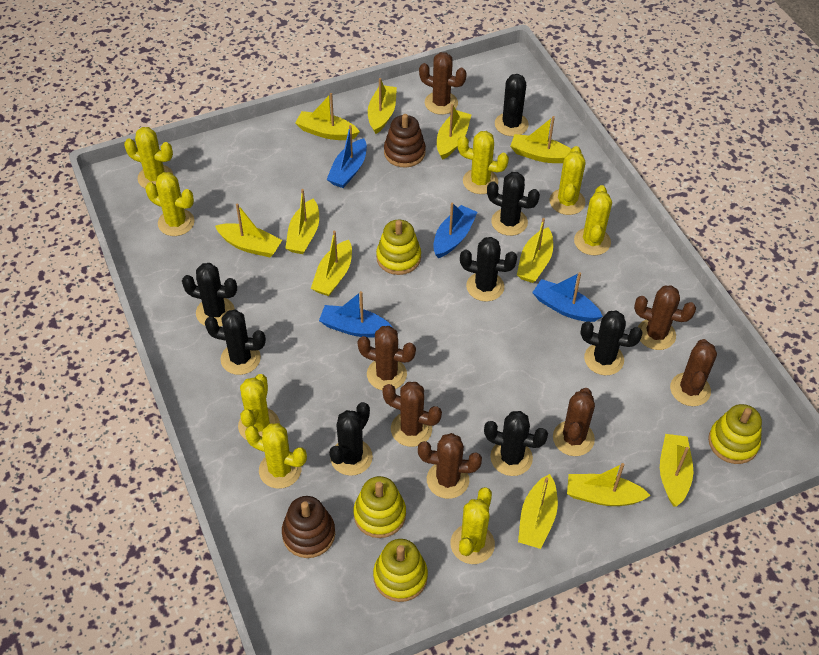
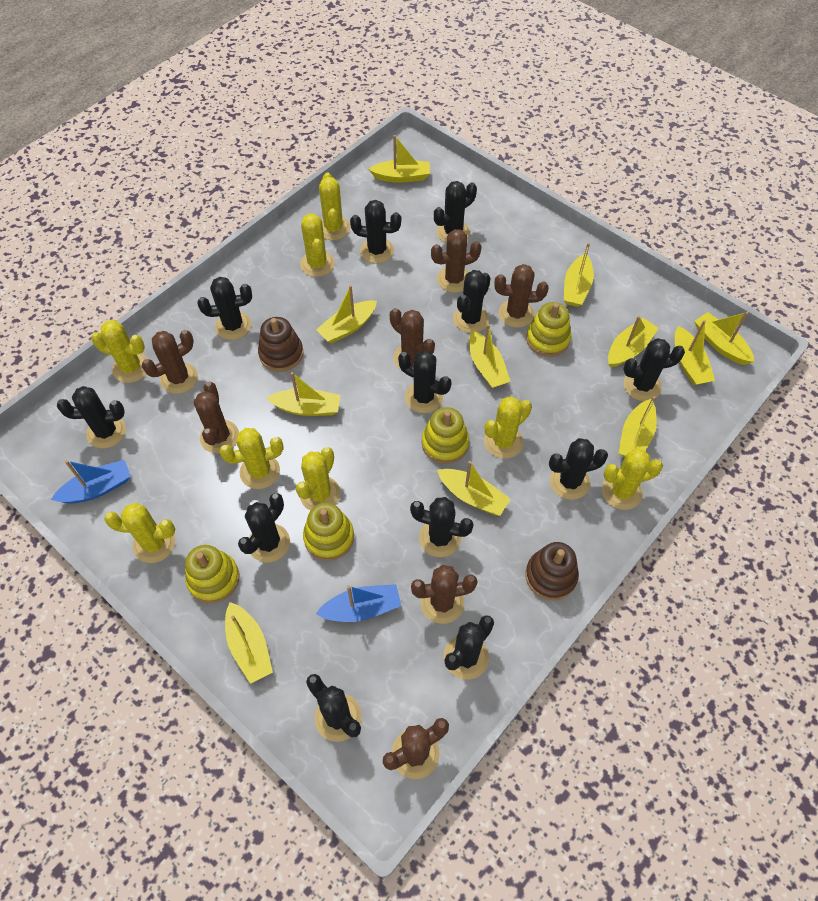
black cactus: [182,263,237,327] [205,310,266,375] [329,402,373,476] [460,237,517,302] [484,411,548,476] [487,172,540,236] [495,74,529,136] [581,311,643,375] = 8 -> [57,386,126,448] [198,277,252,340] [238,493,290,563] [306,674,362,742] [350,200,401,263] [398,351,452,413] [410,497,474,557] [434,181,477,243] [444,615,494,680] [453,270,490,333] [549,438,608,500] [623,338,685,401] = 12
blue boat: [319,291,394,337] [326,125,367,188] [433,203,478,258] [532,272,603,322] = 4 -> [51,460,131,504] [316,584,401,622] = 2

